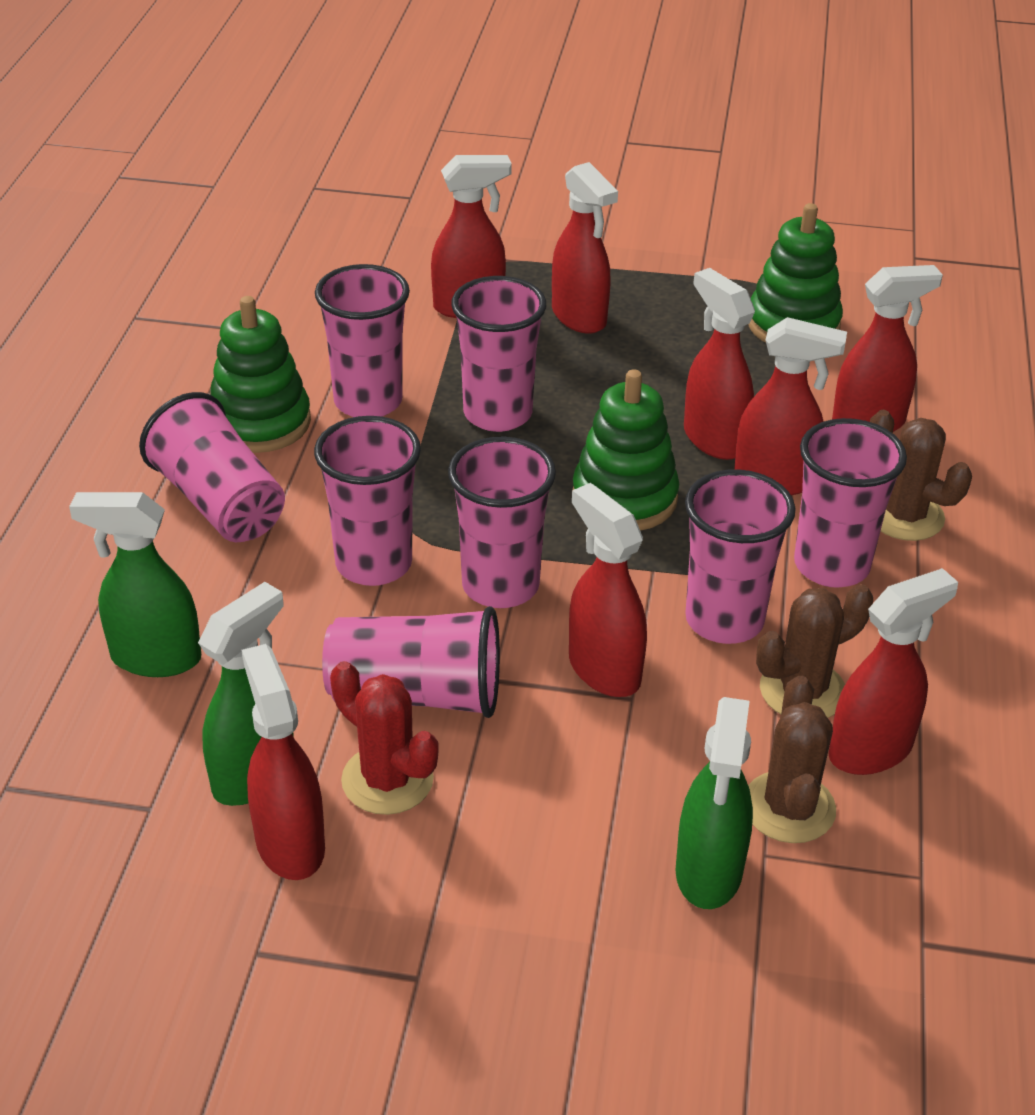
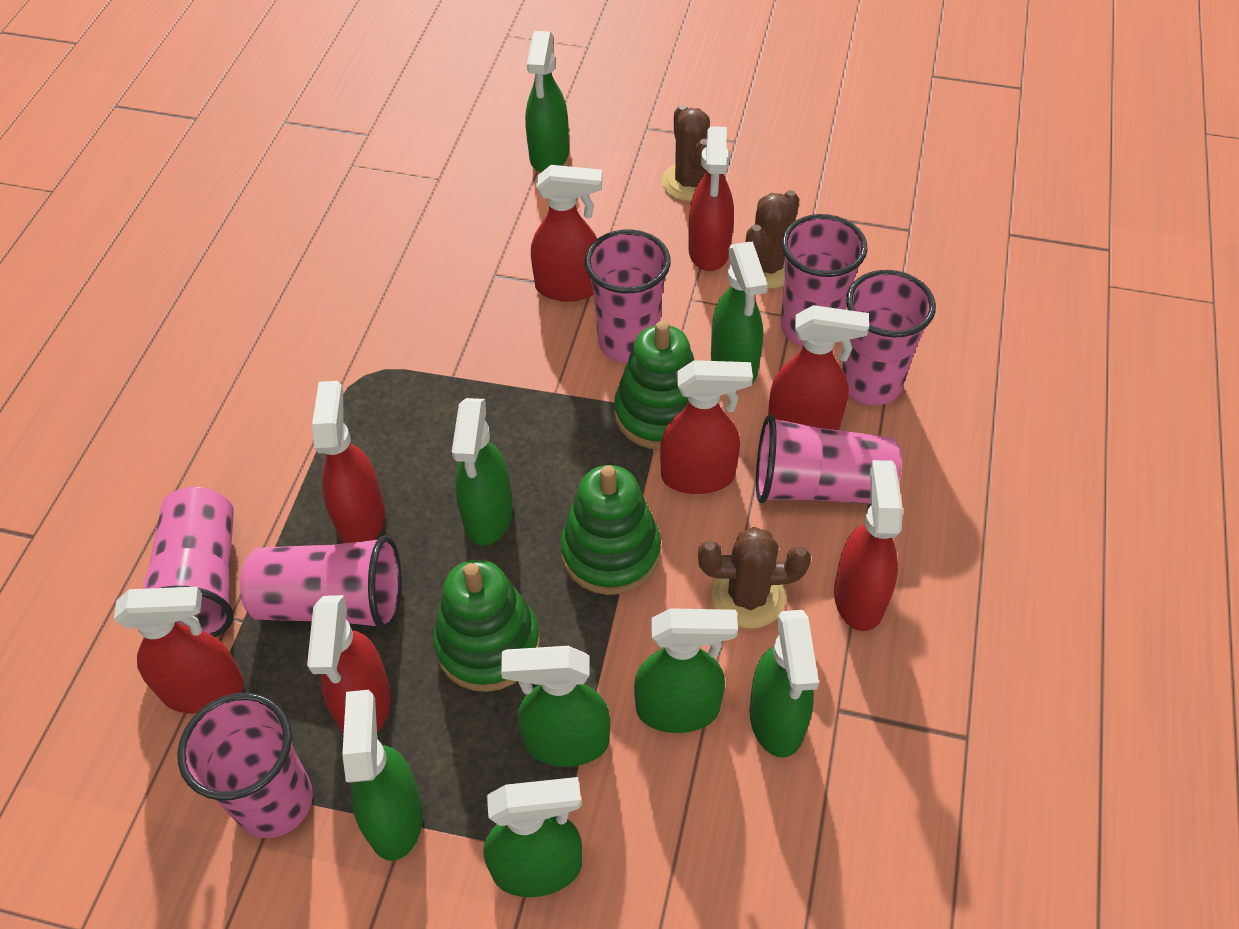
green spray bottle: [69,492,201,677] [198,582,294,806] [676,697,753,909] = 3 -> [342,690,423,861] [452,398,513,546] [484,777,582,897] [501,646,610,767] [525,31,569,172] [634,608,738,733] [711,242,767,384] [749,610,819,757] = 8
pink cup: [139,392,285,542] [314,416,421,586] [315,264,410,417] [322,606,500,718] [448,437,556,608] [451,276,546,432] [685,469,796,644] [794,418,907,588] = 8 -> [142,487,234,637] [177,693,313,838] [240,535,401,631] [585,230,671,363] [756,415,902,504] [780,214,868,346] [841,270,936,406] = 7
red cactus: [330,661,439,815] = 1 -> none = 0

